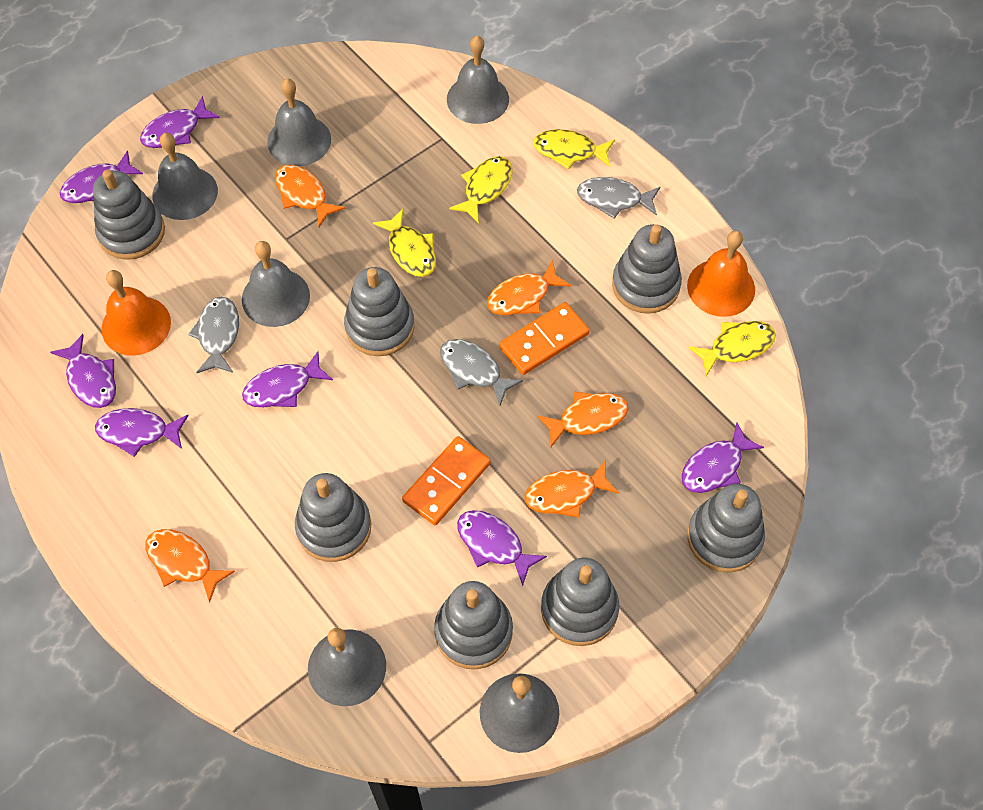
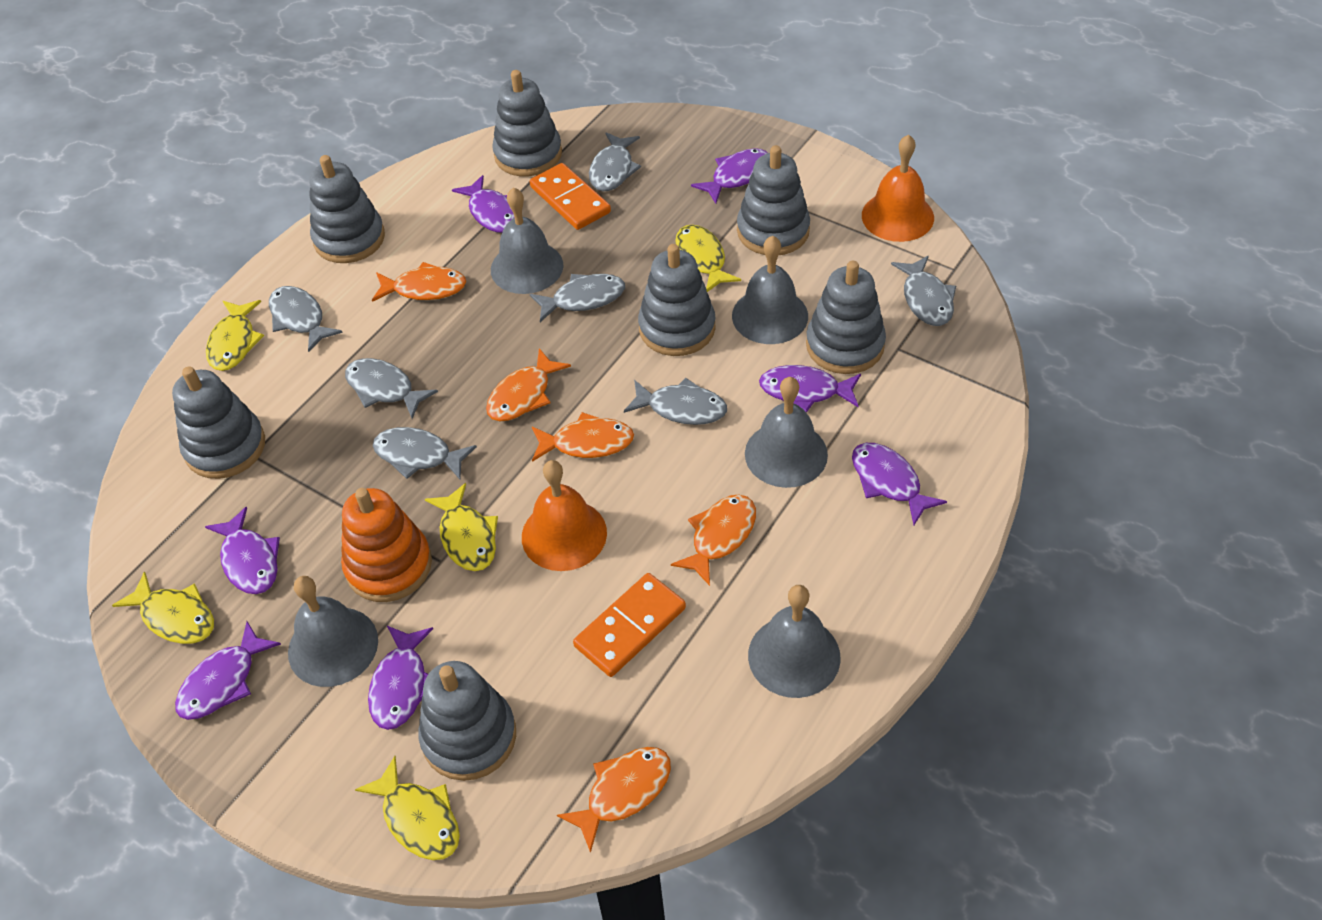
grey bell: [152,133,218,220] [242,241,310,327] [267,78,331,166] [308,628,386,706] [447,36,509,124] [479,673,559,753] = 6 -> [288,576,378,687] [491,187,564,294] [732,236,808,344] [745,377,828,488] [748,585,841,698] = 5
grey fish: [188,297,239,373] [440,339,523,406] [577,177,660,219] = 3 -> [269,286,343,352] [345,358,438,419] [373,427,477,479] [530,274,625,322] [589,132,641,191] [624,378,727,425] [891,256,956,326] = 7
orange stacking toy: none = 0 -> [341,488,432,602] = 1
yellow fish: [373,209,436,277] [449,156,513,224] [533,129,615,170] [688,321,776,376] = 4 -> [112,571,214,644] [206,300,264,371] [355,756,460,860] [425,483,498,571] [675,224,741,292] = 5

